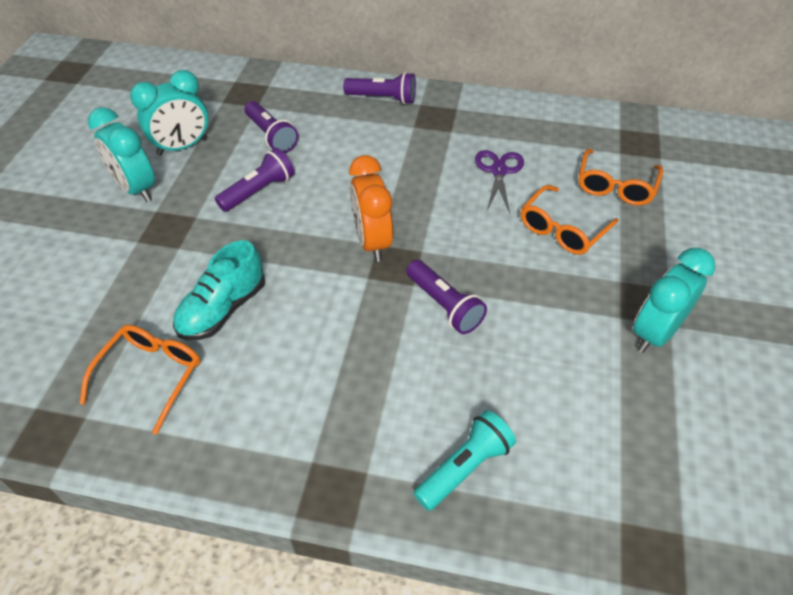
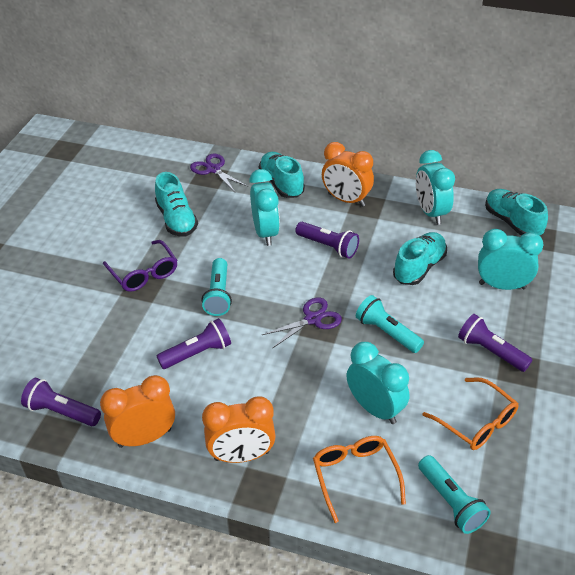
orange clock: [349,155,393,262] = 1 -> [100,375,175,448] [202,397,276,463] [322,142,374,207] = 3
orange glasses: [79,325,200,435] [521,185,619,255] [579,149,663,205] = 3 -> [313,436,406,523] [422,377,519,450] = 2
purple glasses: none = 0 -> [103,240,177,292] = 1
purple scissors: [475,150,524,213] = 1 -> [190,153,248,192] [262,297,342,348] = 2
turquoise clock: [88,107,155,202] [130,70,208,156] [633,248,715,353] = 3 -> [249,169,280,246] [346,342,409,424] [416,150,455,225] [478,229,544,290] = 4
turquoise flashlight: [413,410,516,511] = 1 -> [202,258,232,316] [356,295,424,353] [418,455,491,534] = 3
turquoise shoe: [173,240,265,340] = 1 -> [155,172,198,237] [259,152,305,198] [393,232,447,285] [485,189,548,236] = 4

